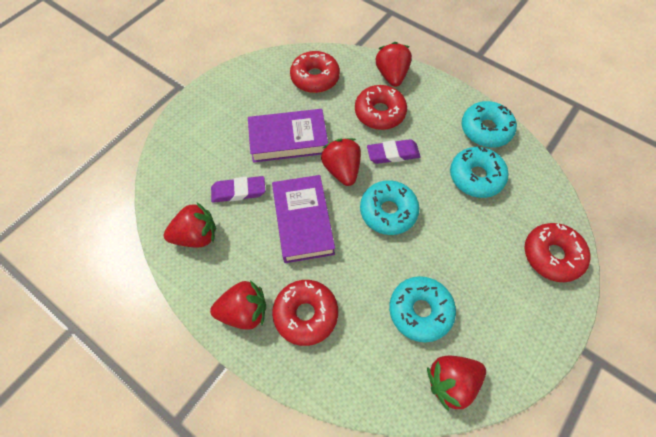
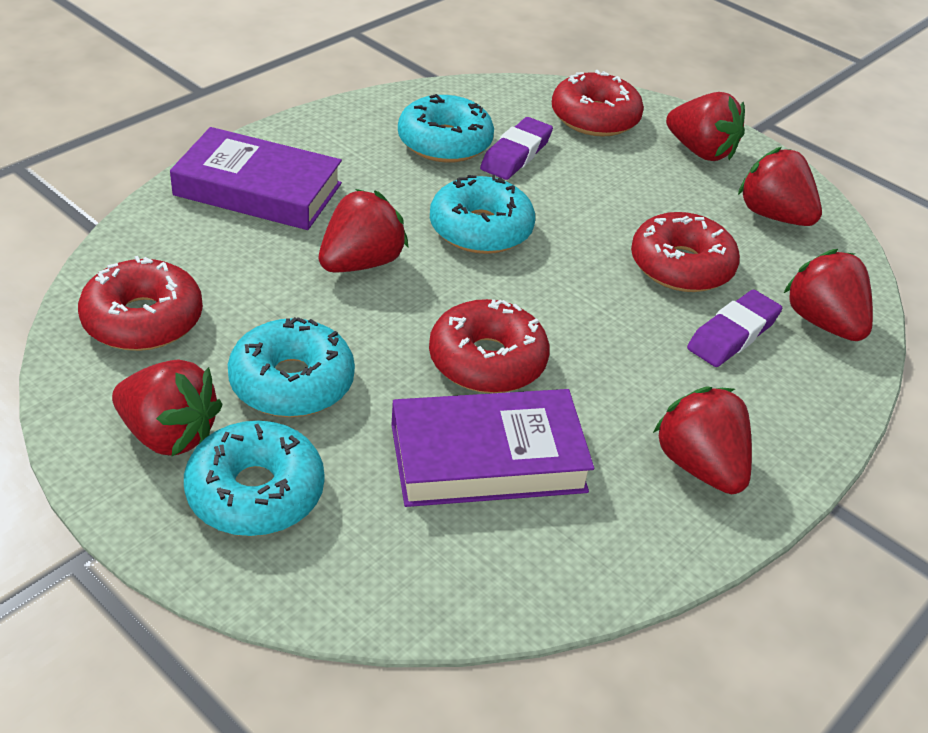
red strawberry: [164,203,216,248] [210,280,266,330] [321,138,361,186] [376,42,412,87] [427,356,486,411] = 5 -> [112,359,222,456] [319,189,409,272] [653,386,752,494] [666,92,745,161] [738,147,822,226] [783,249,873,341] = 6

